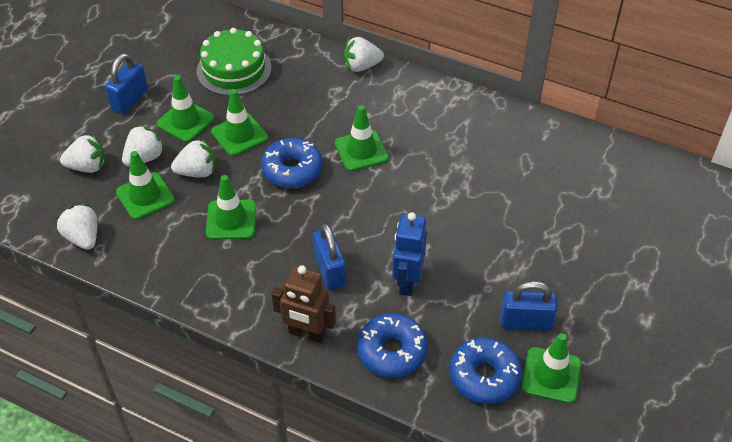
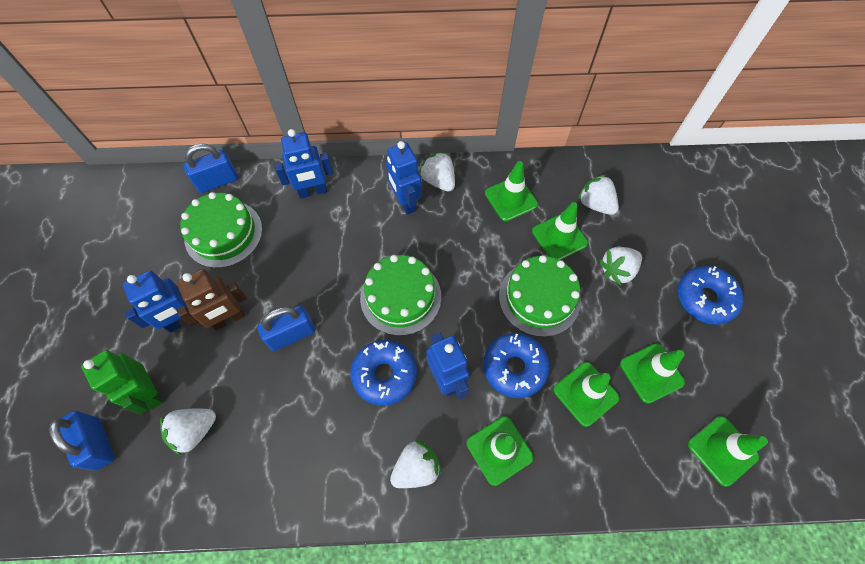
blue robot: [392,212,427,296] = 1 -> [123,271,187,332] [274,129,333,199] [386,141,422,215] [426,332,469,399] = 4
green cake: [197,28,271,96] = 1 -> [180,192,262,268] [360,255,441,336] [499,255,581,337] = 3
green robot: none = 0 -> [81,350,163,414] = 1

